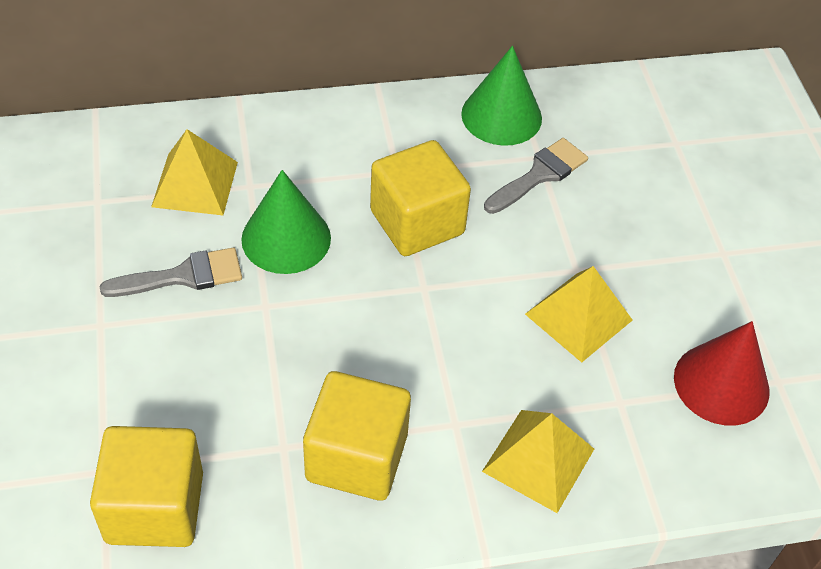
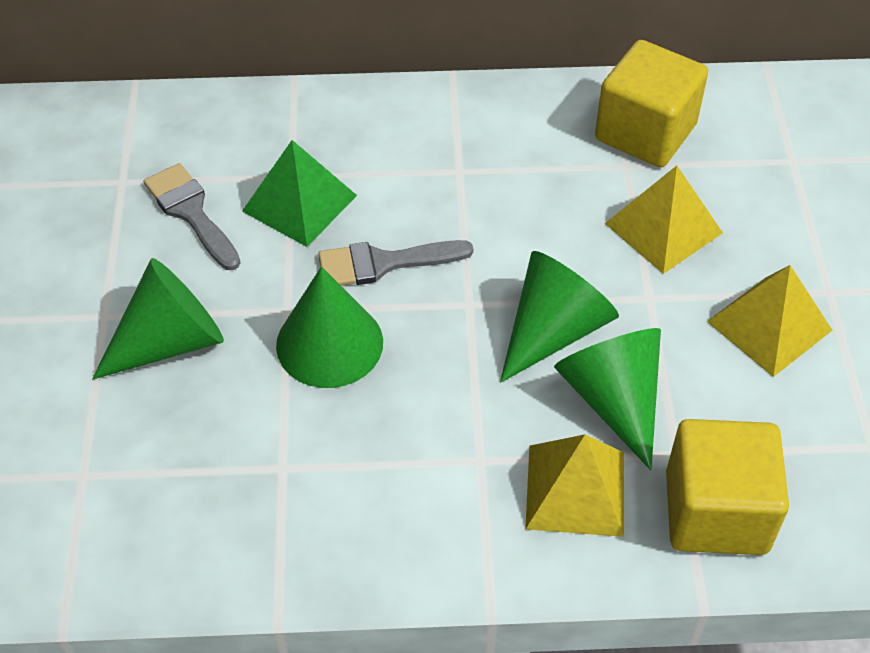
green cone: [241,170,331,274] [461,46,542,146] = 2 -> [92,258,224,379] [276,266,383,388] [500,251,619,382] [554,328,661,470] = 4
green pyramid: none = 0 -> [242,140,357,247] = 1
red cone: [674,321,770,426] = 1 -> none = 0
yellow cube: [90,426,203,547] [303,371,411,501] [370,140,471,256] = 3 -> [595,40,708,167] [666,419,789,555] = 2

